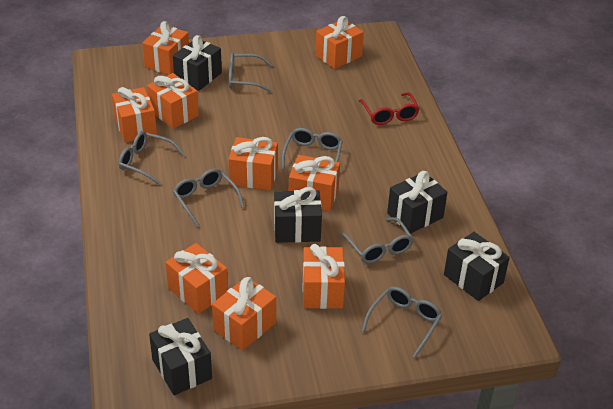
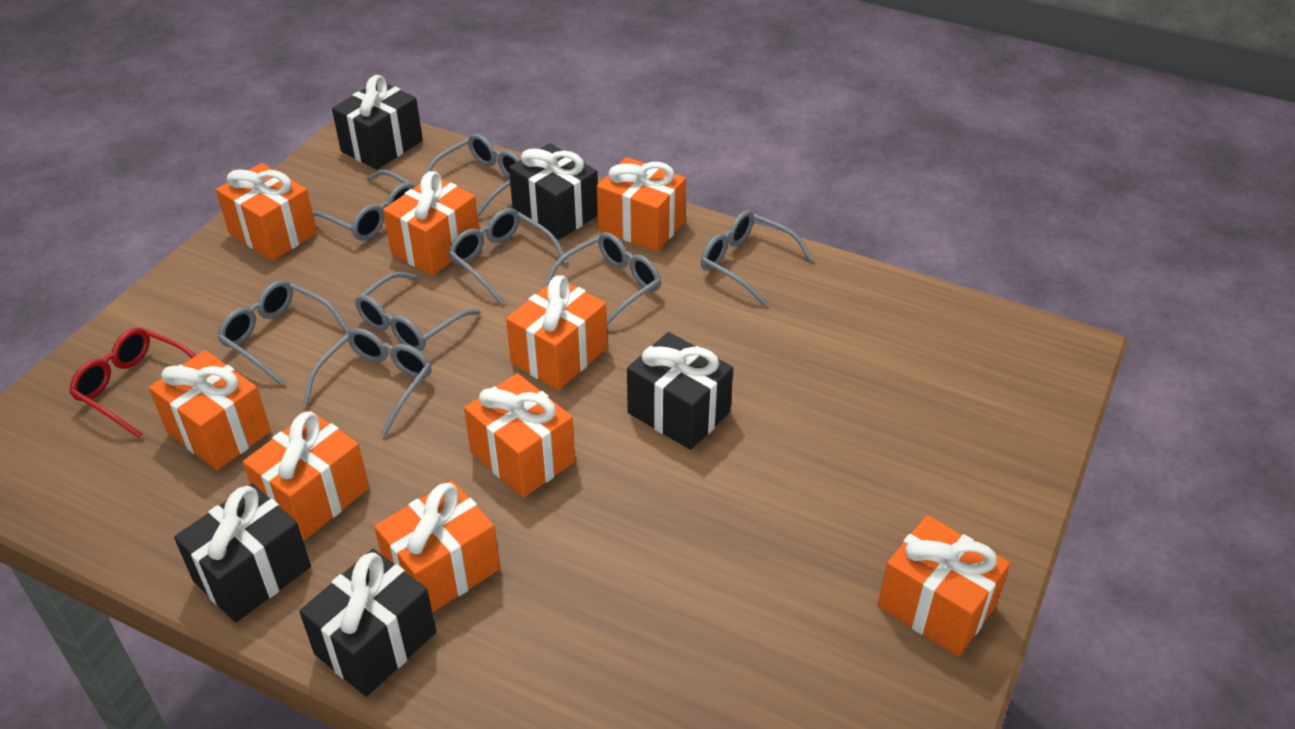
grey glasses: [118,131,185,185] [173,169,244,227] [229,53,272,92] [282,128,343,170] [340,217,413,263] [362,286,442,358] = 6 -> [217,280,350,385] [303,328,431,436] [312,170,416,241] [355,272,481,351] [424,134,521,217] [448,208,568,304] [543,232,661,326] [701,210,813,306] = 8

